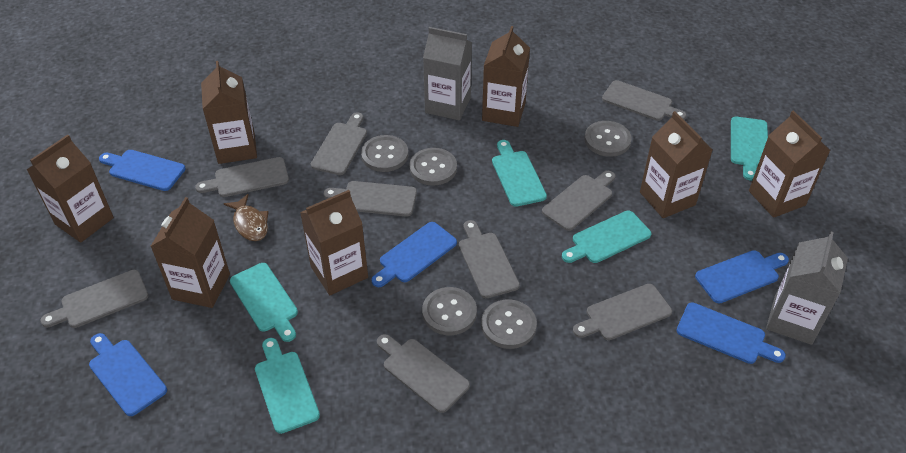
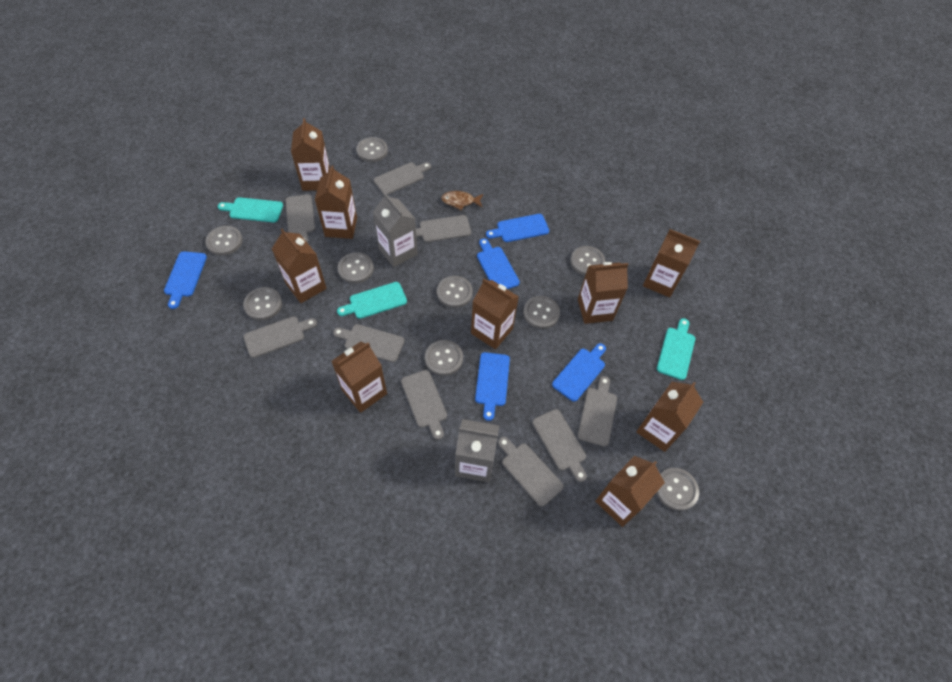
brown carton: [27,135,114,243] [151,197,230,308] [201,61,257,164] [300,190,368,295] [482,26,530,127] [640,111,712,218] [749,110,830,218] = 7 -> [272,229,327,303] [291,118,330,191] [315,165,357,239] [332,342,387,413] [471,279,519,350] [578,262,629,324] [595,456,665,527] [636,382,703,452] [643,229,700,298] = 9
grey button: [361,135,408,172] [409,148,457,186] [422,287,477,335] [481,299,537,349] [584,121,632,157] = 5 -> [205,226,243,256] [243,287,282,320] [338,252,374,283] [356,137,388,162] [425,340,463,376] [437,276,473,308] [523,296,560,329] [570,246,605,275] [656,468,699,511] = 9
turquoise cutting board: [230,263,298,342] [255,338,320,434] [492,140,547,207] [562,210,652,263] [731,117,768,180] = 5 -> [218,197,283,223] [337,282,407,319] [657,318,695,380] = 3

